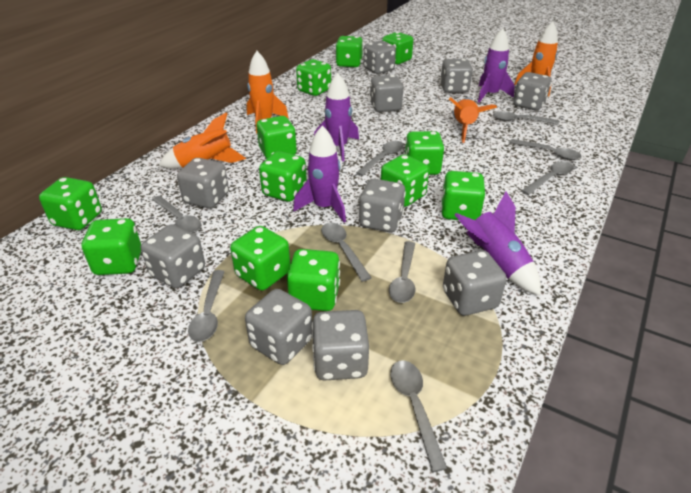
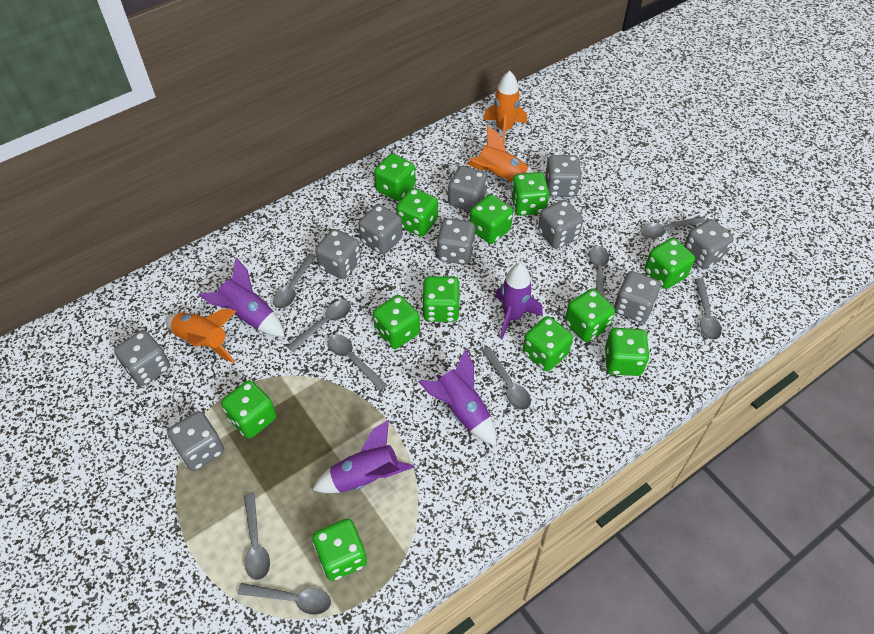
orange rocket: [158,112,246,169] [247,51,289,134] [449,97,497,143] [514,21,558,96] = 4 -> [166,309,236,363] [467,125,534,182] [483,71,527,144] = 3

